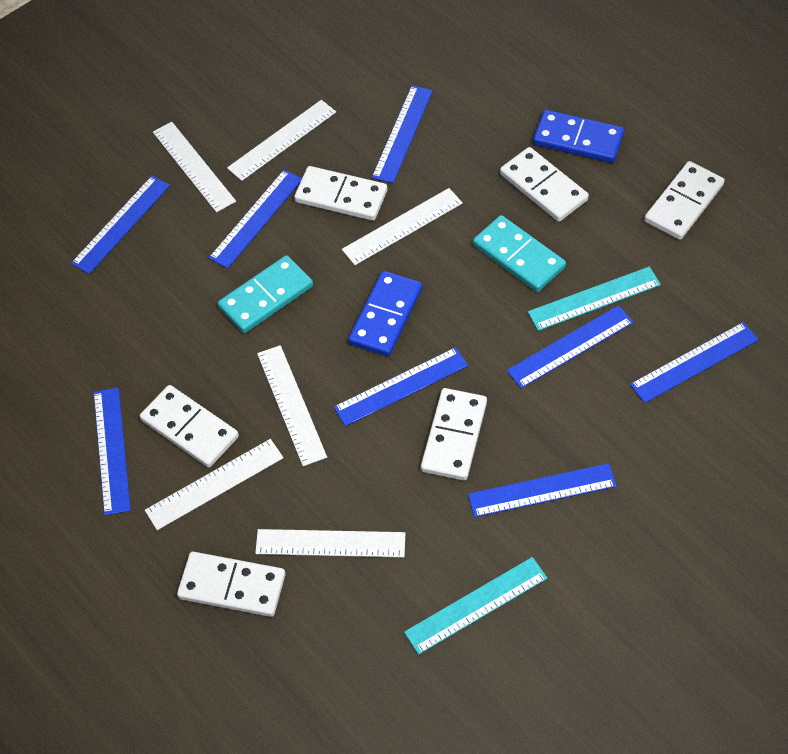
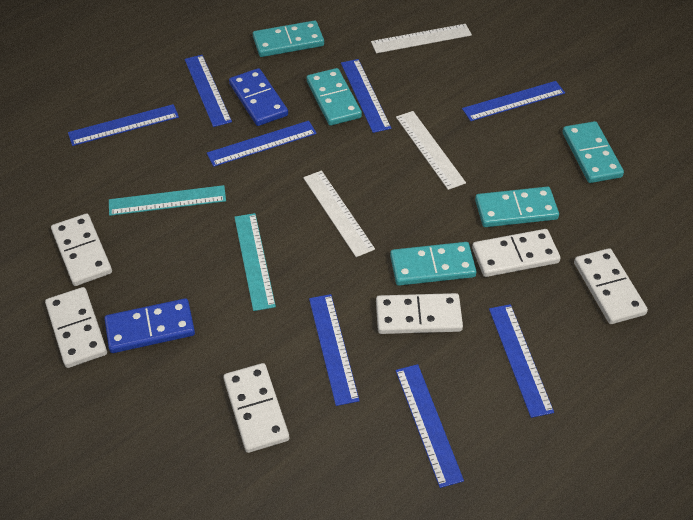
turquoise domino: [218,255,313,333] [473,215,566,292] = 2 -> [253,20,324,57] [307,68,362,126] [390,242,477,286] [475,187,559,227] [562,121,624,183] = 5
white ruler: [145,439,284,530] [153,122,236,212] [227,100,336,181] [255,529,405,557] [257,345,327,466] [342,188,463,265] = 6 -> [303,170,375,257] [371,24,472,53] [396,111,466,190] = 3

